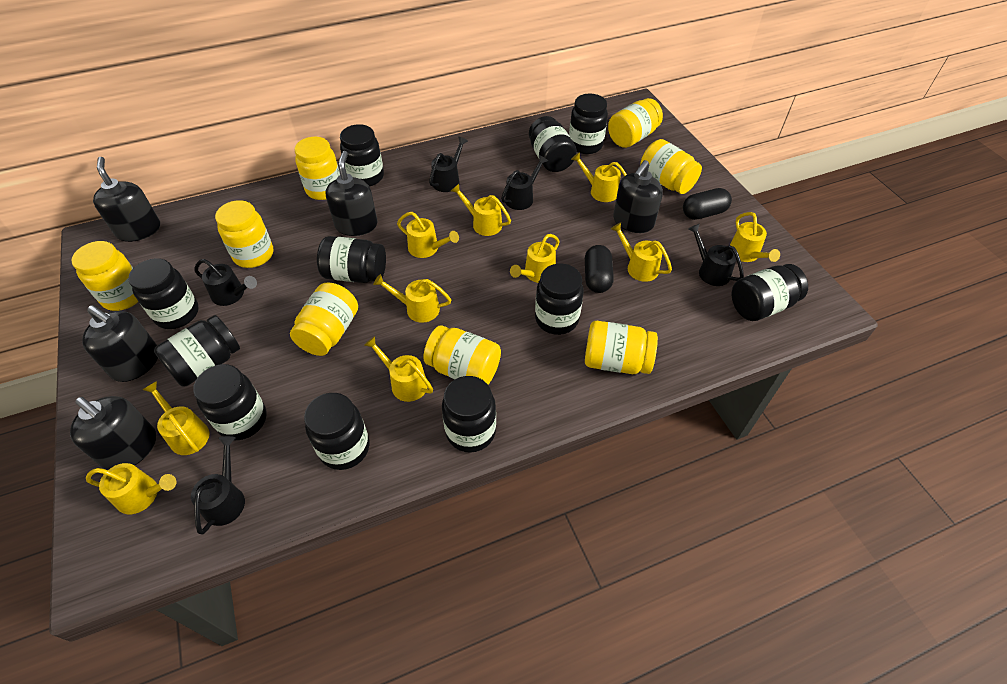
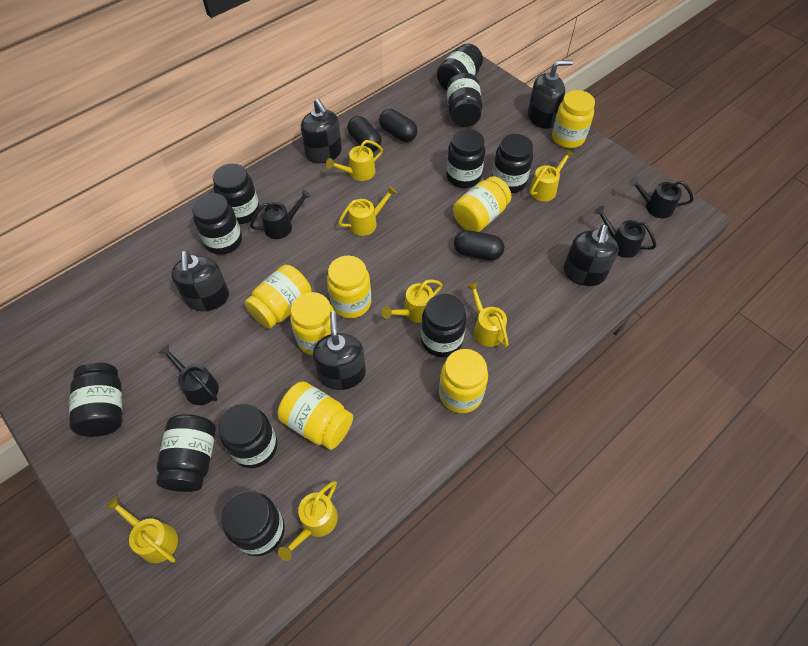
black capsule: [585,245,614,293] [683,188,732,220] = 2 -> [347,116,382,152] [379,109,417,142] [454,230,504,260] = 3
black watering can: [191,436,245,535] [195,259,257,306] [429,137,468,192] [501,155,548,210] [688,224,744,286] = 5 -> [158,344,219,405] [250,189,311,239] [594,206,656,258] [628,176,694,218] = 4
yellow jar: [72,241,139,311] [215,200,273,268] [290,283,358,356] [294,137,340,200] [423,325,501,385] [585,321,658,374] [608,98,663,148] [640,139,702,194] = 8 -> [244,265,311,329] [277,381,353,450] [290,292,334,356] [327,256,371,318] [439,349,488,413] [453,176,511,232] [552,90,595,148] = 7
yellow watering can: [86,463,176,514] [143,381,209,455] [364,336,433,402] [373,274,451,323] [397,212,459,258] [451,184,511,236] [510,234,560,283] [571,152,627,202] [611,222,672,282] [730,212,780,262] = 10 -> [105,496,178,563] [278,481,338,561] [326,140,383,181] [338,186,397,236] [382,279,442,323] [467,282,508,347] [529,149,574,201] = 7

